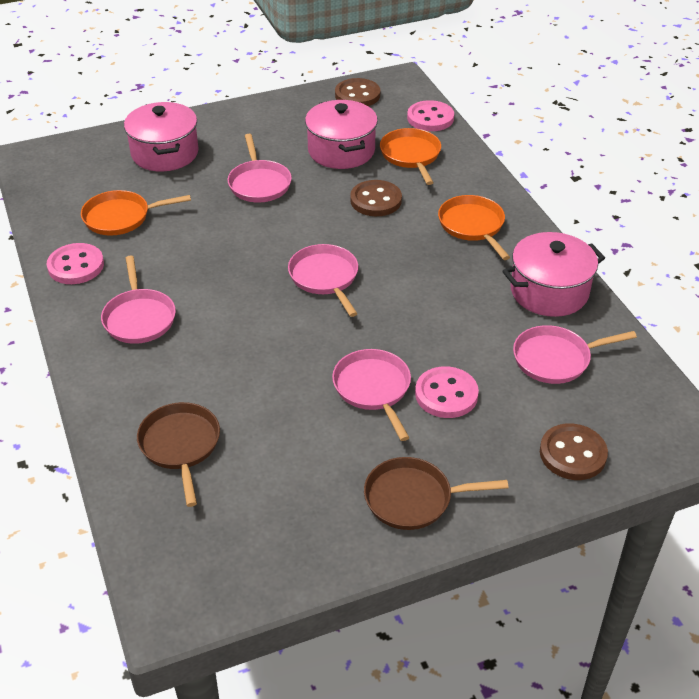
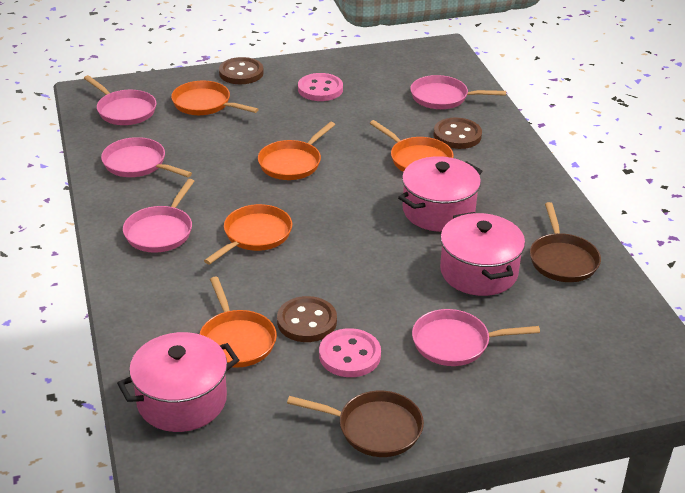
orange pan: [81,190,191,236] [380,128,441,185] [438,195,510,260] = 3 -> [171,81,259,115] [200,277,277,368] [204,204,292,265] [258,122,336,180] [370,120,454,172] = 5
pink button: [47,243,104,284] [407,100,454,131] [415,366,479,418] = 3 -> [298,73,343,101] [319,328,381,377] = 2

